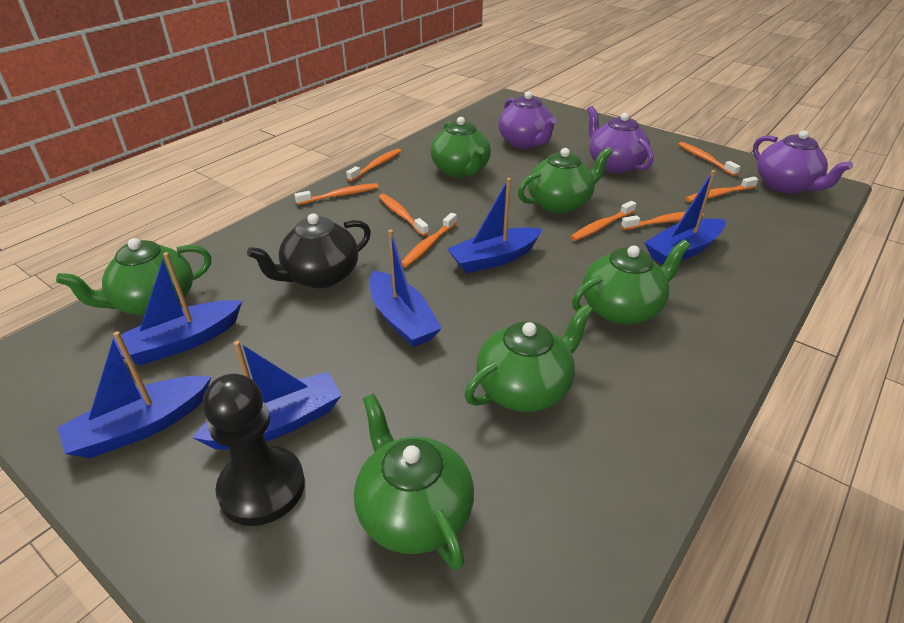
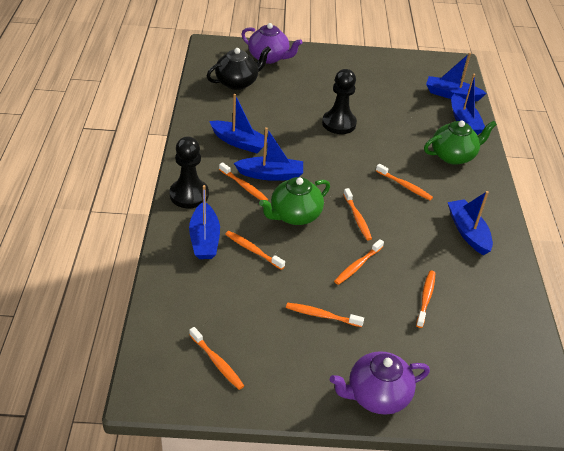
black pawn: [203,374,305,526] = 1 -> [170,136,209,208] [322,69,357,134] = 2
green teapot: [56,238,211,316] [354,393,474,570] [431,117,491,178] [465,304,593,412] [518,147,612,214] [572,240,691,325] = 6 -> [259,177,330,225] [424,120,497,165] = 2
purple teapot: [498,92,557,149] [587,106,654,173] [753,130,853,194] = 3 -> [241,23,303,64] [330,351,430,415] = 2

